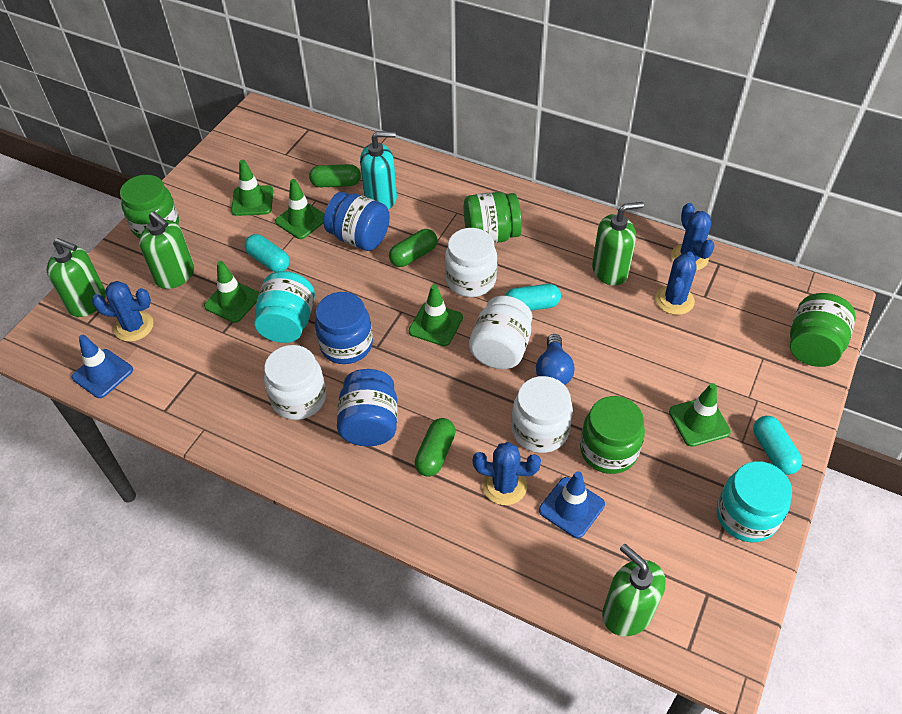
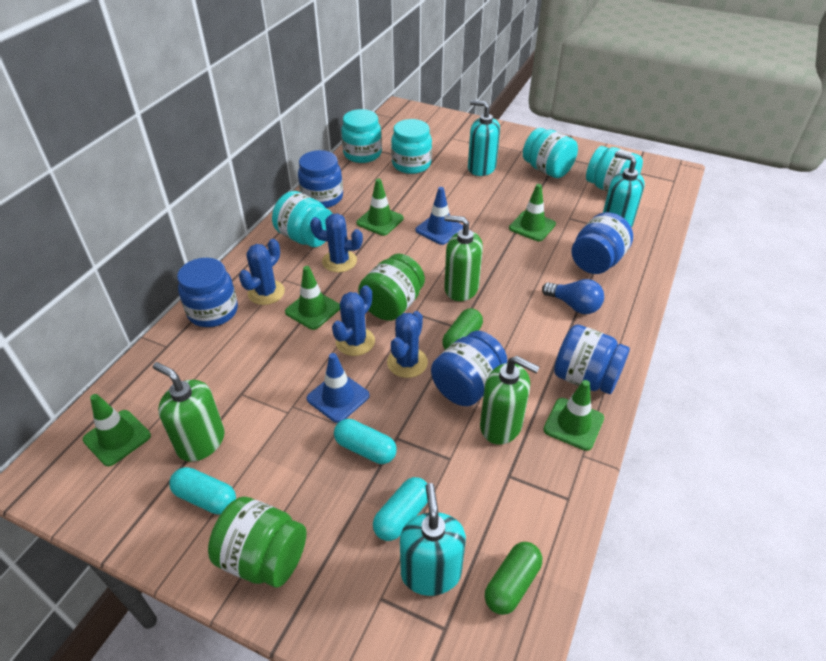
blue jar: [315,292,373,364] [324,192,390,251] [337,369,398,446] = 3 -> [177,258,238,327] [298,150,343,208] [431,331,507,406] [554,325,630,394] [571,212,633,274] = 5
green capsule: [309,164,361,187] [389,229,438,267] [415,418,456,477] = 3 -> [442,308,483,350] [485,542,542,615] = 2
green jar: [120,175,179,238] [464,192,522,243] [580,396,645,474] [790,293,856,367] = 4 -> [208,497,307,588] [358,254,425,321] = 2
green soap dispenser: [47,238,106,317] [139,211,194,289] [592,202,644,286] [602,544,666,636] = 4 -> [153,362,225,462] [444,215,483,301] [480,356,539,445] = 3
turquoise jar: [254,271,315,343] [717,461,792,542] = 2 -> [272,191,333,247] [341,109,382,163] [391,119,432,174] [523,128,578,178] [586,146,643,192] = 5
turquoise soap dispenser: [360,131,397,210] = 1 -> [400,483,466,596] [468,100,500,176] [603,152,645,228] = 3
white jar: [264,345,326,420] [445,228,497,297] [469,296,532,369] [512,376,573,453] = 4 -> none = 0

